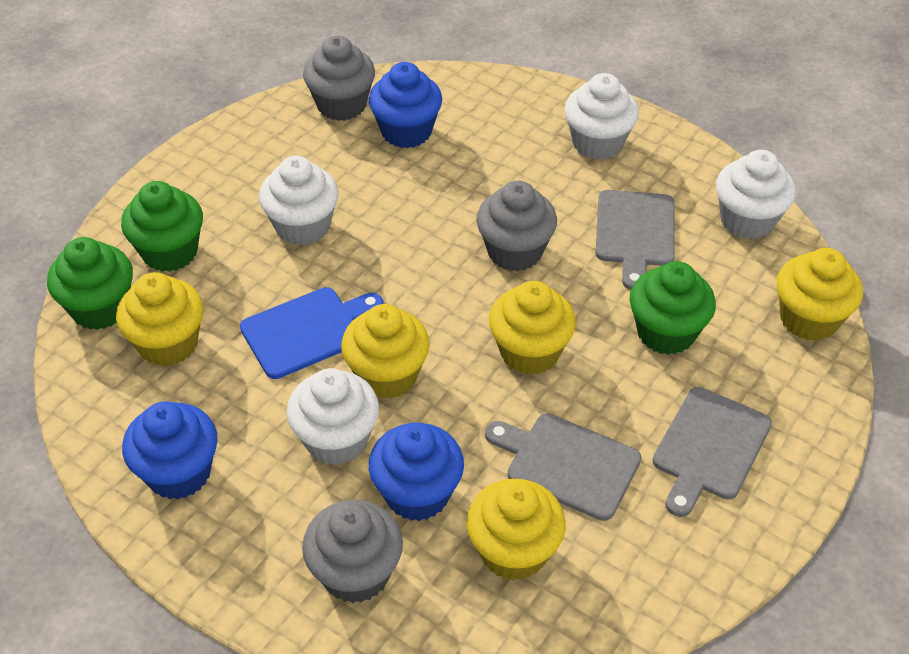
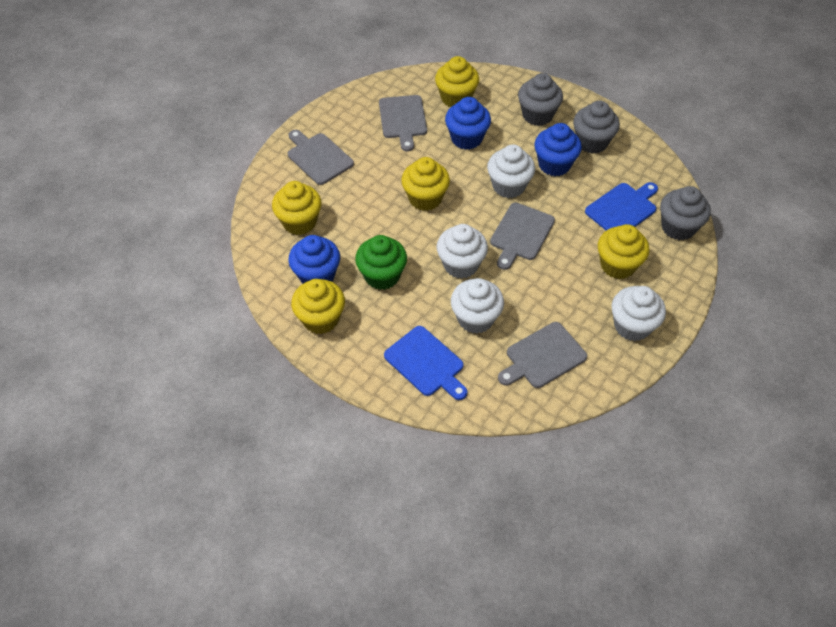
blue cutting board: [240,287,383,379] = 1 -> [384,326,468,400] [585,182,658,230] = 2
green cupcake: [47,237,133,330] [121,181,203,272] [630,261,716,355] = 3 -> [355,235,407,290] = 1
grey cutting board: [485,413,641,521] [595,190,675,290] [652,387,772,517] = 3 -> [288,130,354,185] [379,95,427,151] [490,203,555,270] [498,322,587,388] = 4

